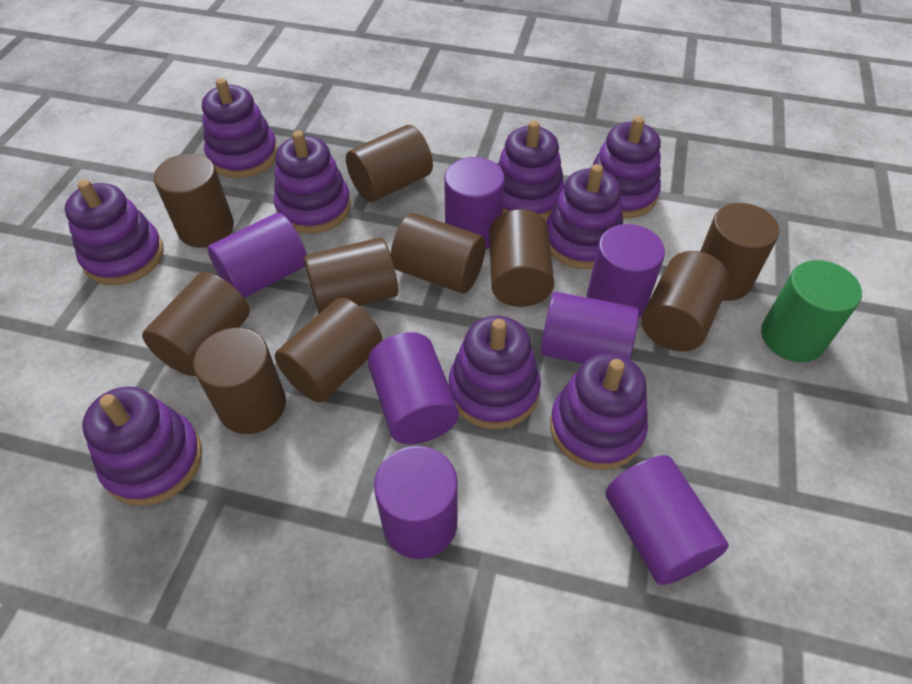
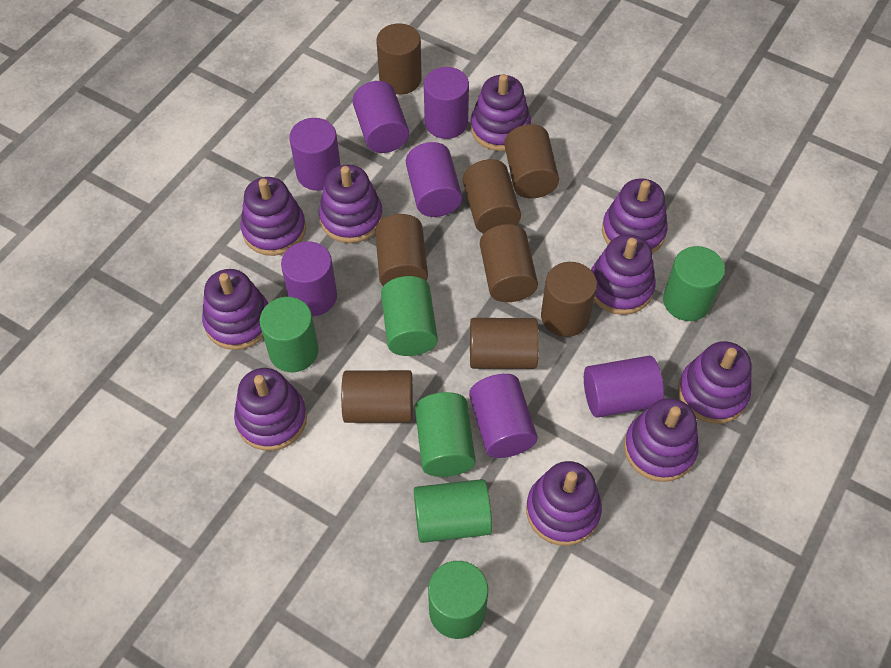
brown cylinder: [142,272,250,376] [154,153,234,248] [193,328,286,434] [275,298,383,403] [304,237,398,313] [346,125,433,202] [391,213,486,294] [489,209,554,307] [641,251,730,351] [700,203,779,301] = 10 -> [341,370,413,423] [375,214,428,286] [376,23,422,94] [463,159,521,234] [470,318,539,369] [480,224,538,302] [504,124,559,199] [541,262,597,337] = 8
green cylinder: [761,260,862,362] = 1 -> [260,297,319,372] [381,276,438,356] [414,479,492,543] [415,392,476,477] [428,561,488,639] [663,246,725,321] = 6
purple stacking toy: [65,179,164,285] [82,386,202,506] [202,78,278,178] [274,130,351,234] [449,316,541,429] [497,120,564,220] [546,164,623,269] [550,353,648,470] [591,116,661,219] = 9 -> [202,269,268,350] [234,368,307,451] [240,177,306,256] [319,164,383,243] [471,74,531,151] [526,461,602,546] [591,234,656,315] [602,178,668,254] [624,398,699,482] [678,341,752,424] = 10

